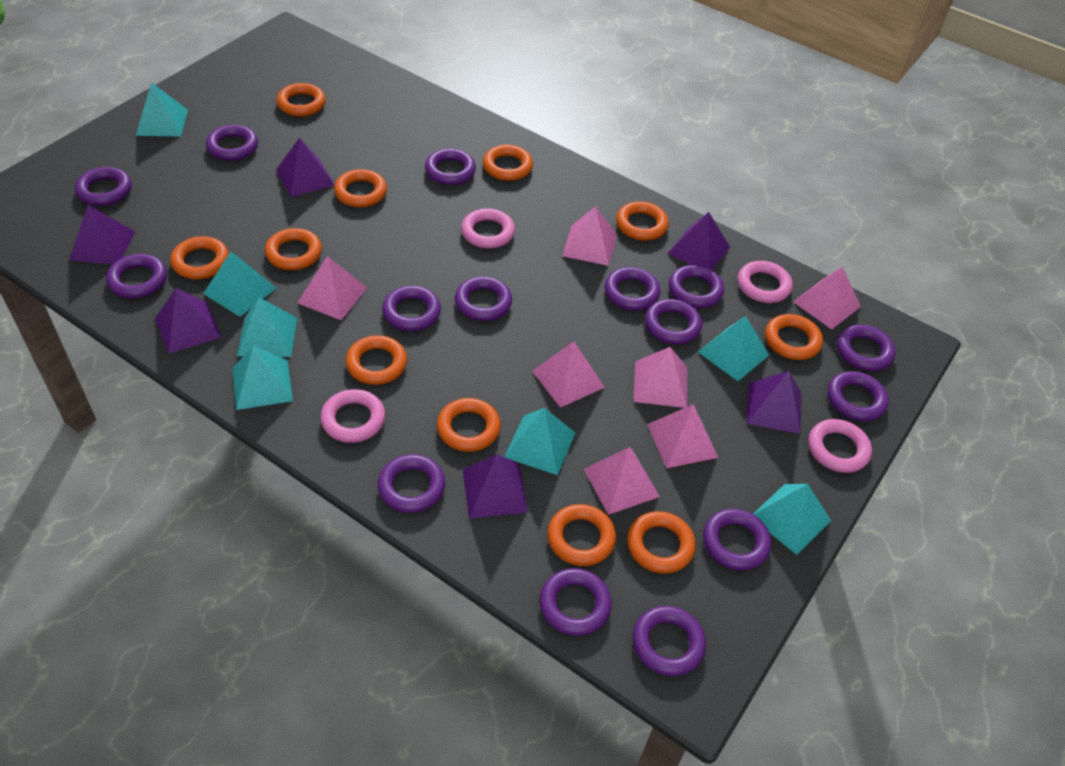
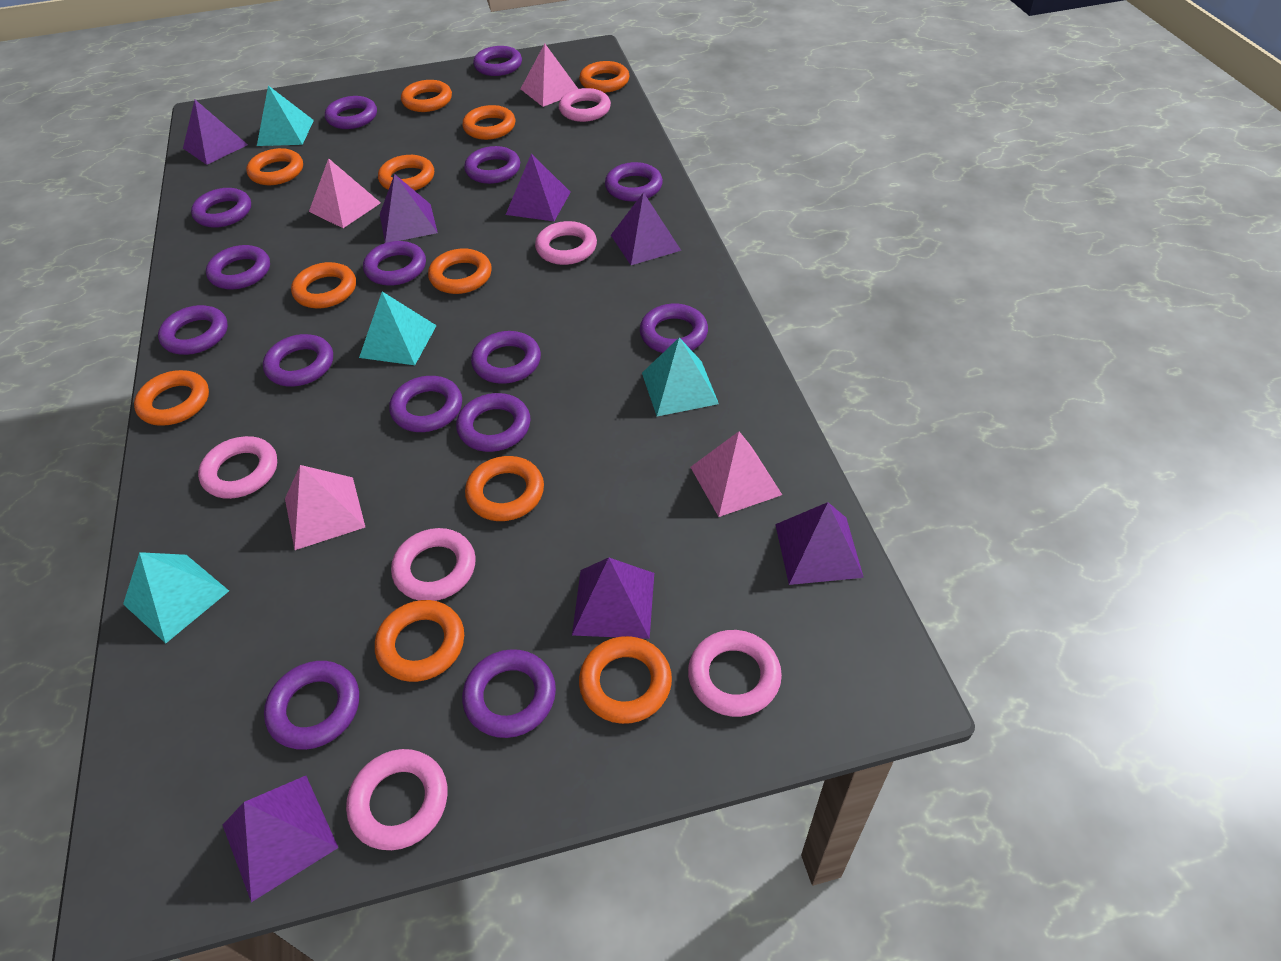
pink pyramid: [297,256,367,320] [532,341,605,408] [562,206,617,266] [583,447,660,515] [633,347,687,408] [647,404,719,468] [793,267,861,329] = 7 -> [285,465,365,550] [309,158,381,228] [521,44,578,107] [690,431,782,517] = 4
pink ring: [320,389,385,443] [461,208,515,249] [738,261,793,303] [808,419,872,473] = 4 -> [198,436,277,499] [346,749,447,850] [391,528,476,601] [535,221,597,265] [559,88,611,122] [688,630,782,717] = 6
purple pyramid: [69,205,135,265] [155,288,222,354] [276,138,334,197] [463,454,528,518] [667,212,730,270] [746,371,801,434] = 6 -> [183,100,248,165] [223,776,338,902] [380,174,438,243] [506,154,571,221] [572,558,654,639] [611,192,681,265] [775,502,864,585] = 7
turquoise pyramid: [136,82,188,137] [203,251,276,317] [232,346,293,410] [237,297,297,357] [504,408,575,475] [698,316,769,381] [753,484,831,555] = 7 -> [123,552,229,643] [257,86,314,146] [359,292,437,365] [642,337,719,416] = 4

